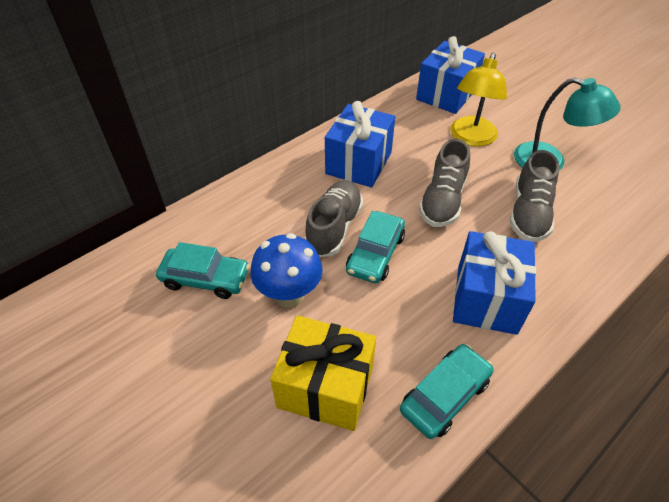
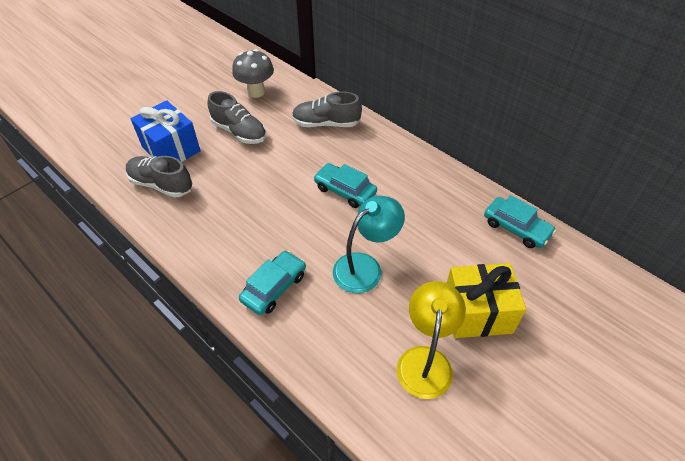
blue gift: [325,101,395,188] [416,36,485,114] [453,231,536,335] = 3 -> [131,101,201,162] = 1
blue mushroom: [251,233,323,308] = 1 -> none = 0
grey mushroom: none = 0 -> [232,49,274,98] = 1

